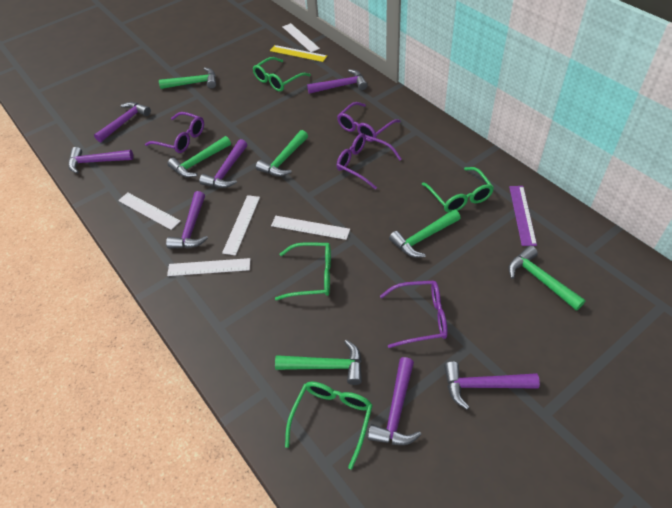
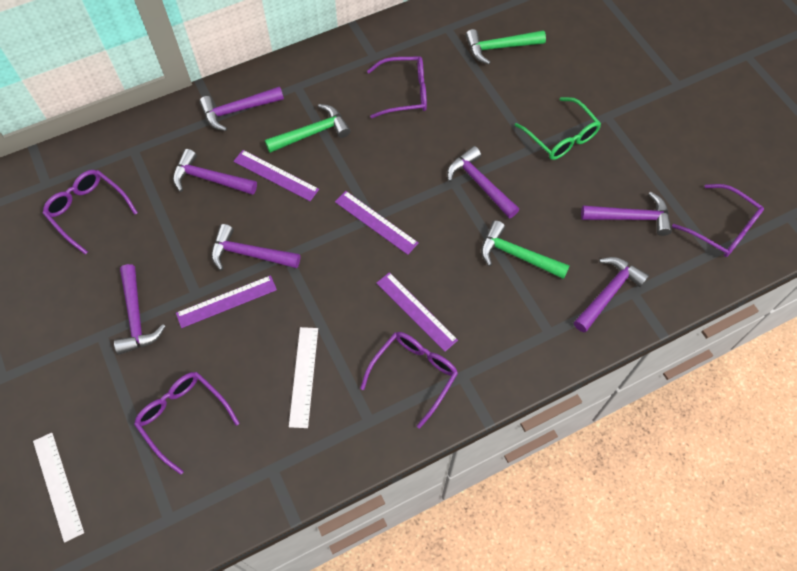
green glasses: [253,57,311,92] [275,242,331,300] [285,382,373,469] [422,167,494,213] = 4 -> [515,97,601,160] = 1
green hammer: [159,67,216,89] [167,136,231,178] [256,130,308,176] [275,340,362,385] [389,209,460,258] [508,246,586,311] = 6 -> [265,104,350,153] [465,29,546,65] [481,220,570,279] = 3
purple glasses: [145,112,204,153] [337,102,400,142] [337,133,401,190] [380,280,448,348] = 4 -> [43,170,138,255] [134,372,239,475] [360,332,458,428] [367,56,427,118] [672,184,764,257] = 5
purple ruler: [509,186,537,246] = 1 -> [176,275,277,328] [233,150,319,201] [335,191,419,255] [377,272,458,352] = 4
white ruler: [118,193,181,230] [167,258,250,276] [222,195,260,255] [271,216,350,240] [282,23,320,52] = 5 -> [33,433,84,543] [289,327,318,428] = 2
yellow ruler: [270,45,327,62] = 1 -> none = 0

